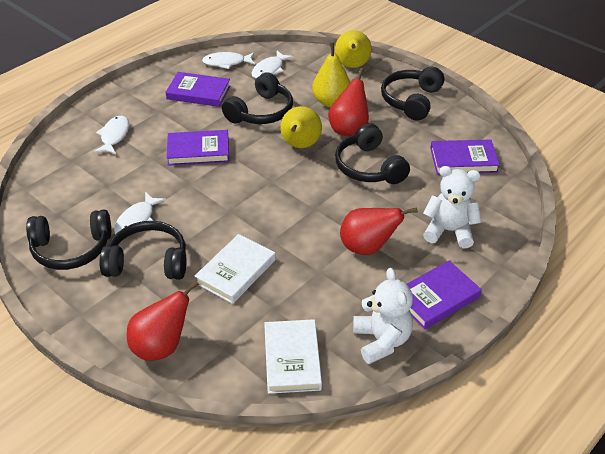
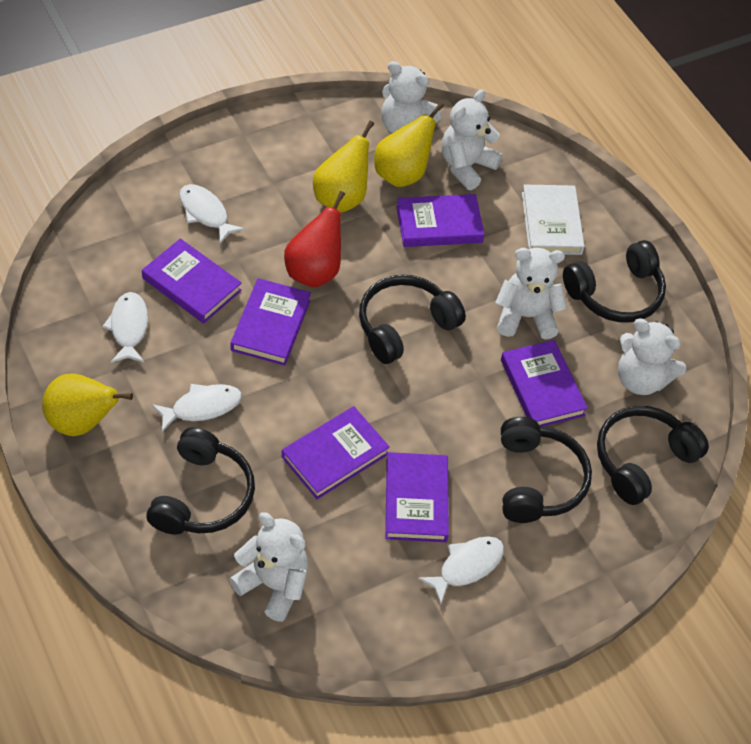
purple book: [166,72,230,107] [167,130,229,166] [407,261,482,329] [430,140,500,174] = 4 -> [142,238,242,323] [230,278,311,366] [282,406,390,499] [385,452,449,542] [396,194,485,247] [501,340,588,426] = 6
red pear: [127,280,199,361] [328,68,369,137] [340,207,418,255] = 3 -> [284,191,345,288] = 1
white book: [194,234,276,304] [264,319,322,394] = 2 -> [522,185,585,255] = 1
white teddy bear: [353,268,413,364] [423,166,481,248] = 2 -> [229,512,308,622] [382,61,442,133] [441,89,502,190] [495,248,567,340] [618,318,686,395] = 5

